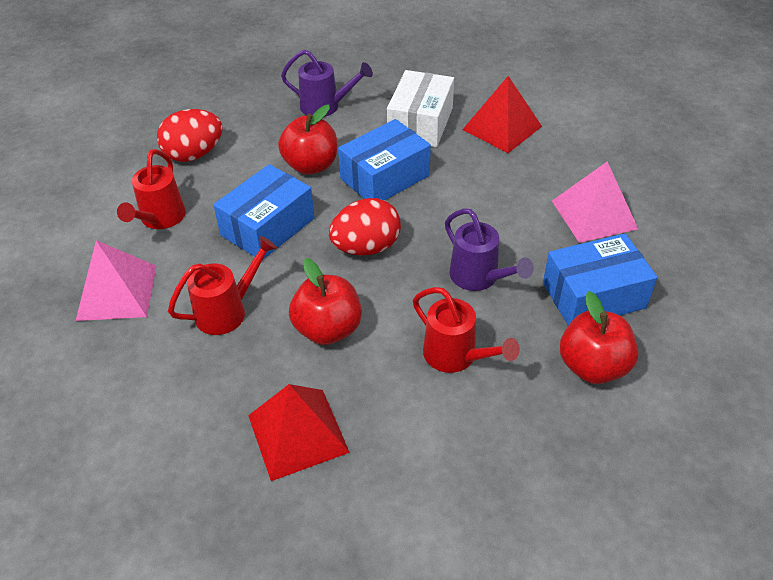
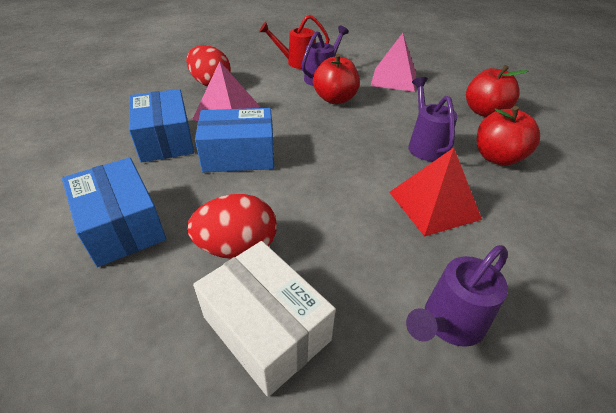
purple watering can: [281,50,373,117] [445,208,534,291] = 2 -> [302,25,349,86] [406,245,508,347] [408,77,458,161] = 3
red pyramid: [248,384,350,481] [462,76,542,153] = 2 -> [389,148,482,237] = 1
red watering can: [117,149,186,229] [168,236,277,335] [413,287,520,373] = 3 -> [259,15,330,69] = 1

